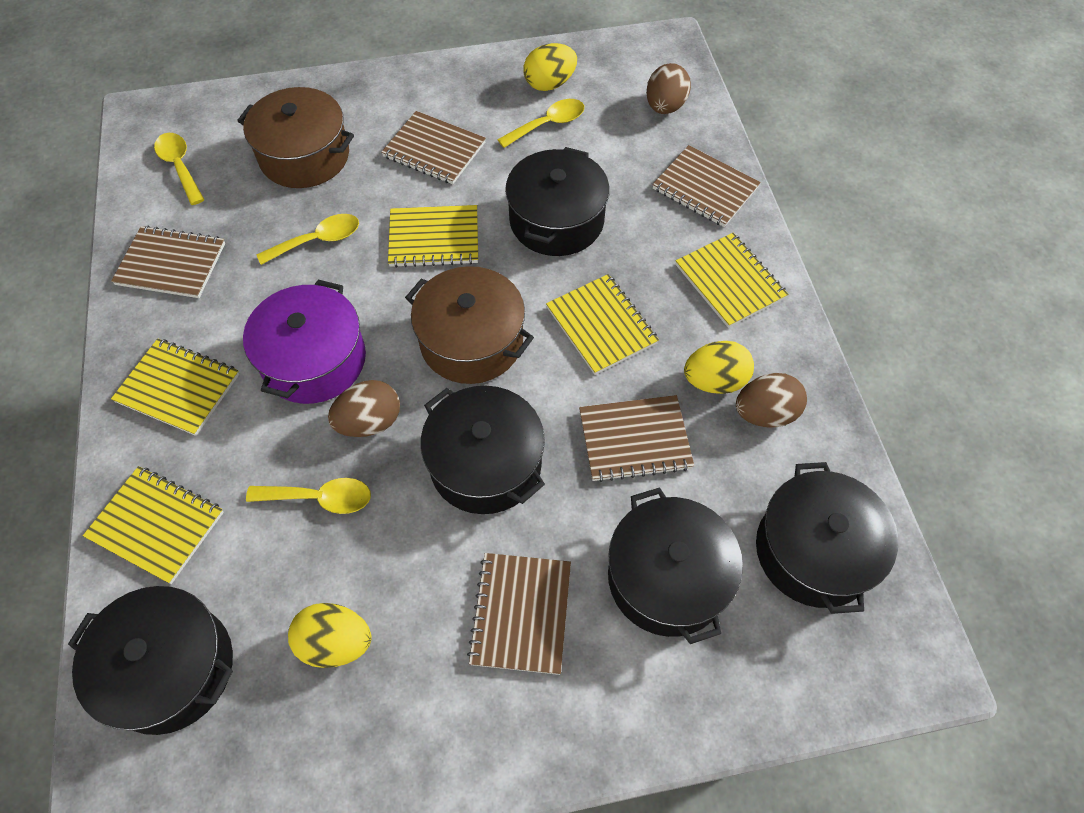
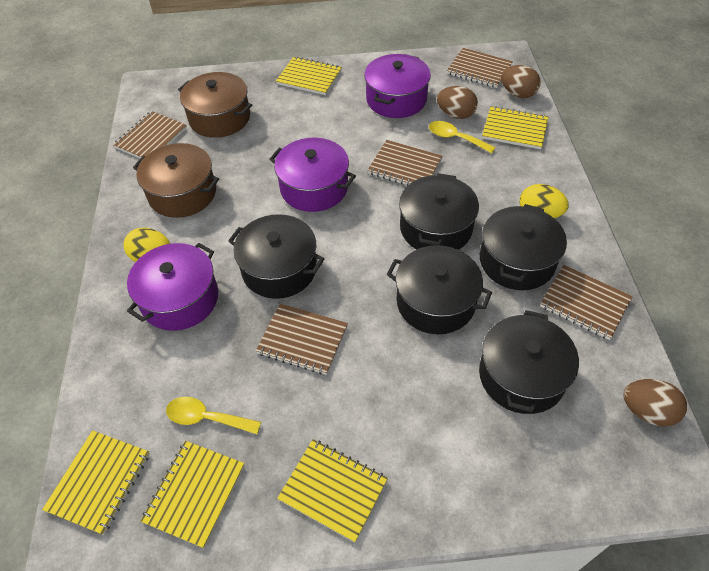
purple pot: [243,280,366,404] = 1 -> [127,243,218,331] [270,138,356,212] [364,54,431,118] = 3
yellow egg: [288,603,372,668] [524,43,577,91] [684,341,754,394] = 3 -> [123,227,170,262] [519,184,569,218] = 2
yellow spoon: [154,133,205,205] [246,478,371,514] [256,214,359,265] [497,99,584,148] = 4 -> [166,397,261,434] [429,121,496,153] = 2

